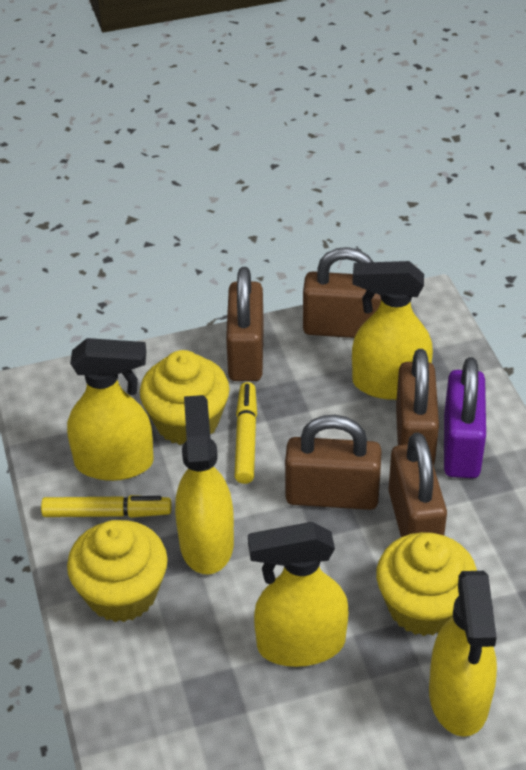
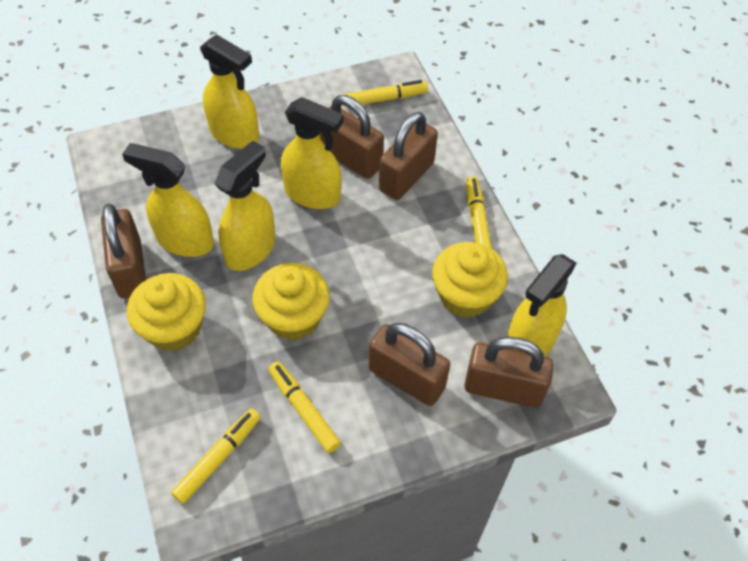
purple padlock: [444,357,486,478] = 1 -> none = 0
yellow marker: [41,495,172,518] [234,382,257,484] = 2 -> [171,409,261,504] [268,361,341,453] [343,80,428,107] [466,177,492,249] = 4

